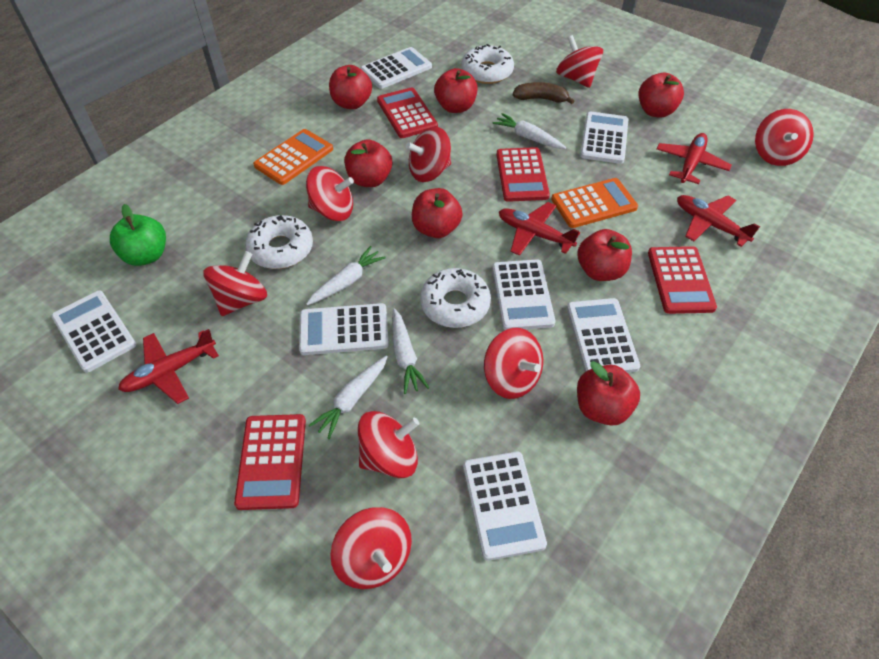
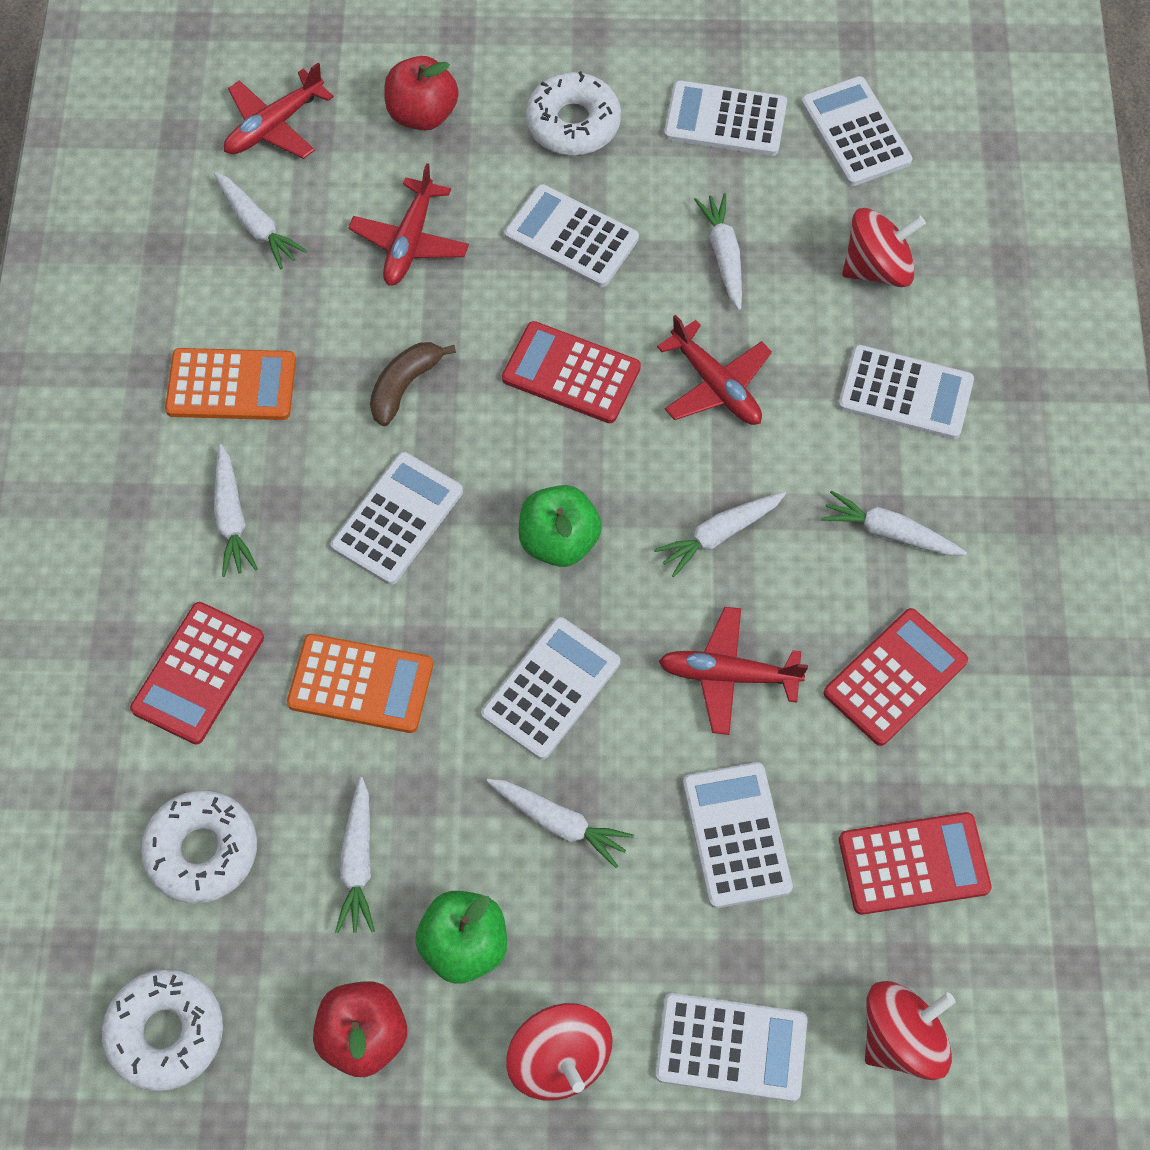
green apple: [110,204,166,266] = 1 -> [415,891,507,984] [519,485,602,567] = 2
red apple: [329,65,372,109] [344,139,392,187] [412,188,462,238] [434,68,478,113] [577,229,632,281] [577,361,640,426] [638,73,684,118] = 7 -> [313,981,407,1077] [384,56,459,130] = 2
red spinning top: [203,251,267,316] [306,166,354,221] [331,507,412,589] [358,411,419,478] [406,127,451,182] [484,328,543,399] [556,35,603,88] [755,109,814,166] = 8 -> [506,1003,613,1101] [842,208,926,287] [865,981,955,1080] = 3
white calculator: [52,290,136,373] [299,303,389,355] [361,47,432,89] [463,452,547,561] [492,259,556,330] [567,298,640,373] [580,111,629,164] = 7 -> [331,452,463,585] [481,617,620,760] [504,184,639,287] [655,993,807,1102] [664,80,787,156] [683,762,793,908] [801,76,912,186] [838,345,974,440] = 8
white carrot: [306,246,386,305] [309,356,388,439] [392,308,429,394] [492,113,566,149] = 4 -> [214,172,307,269] [214,444,258,577] [335,777,375,933] [486,779,634,868] [654,492,786,577] [694,193,742,310] [821,490,967,555] = 7

